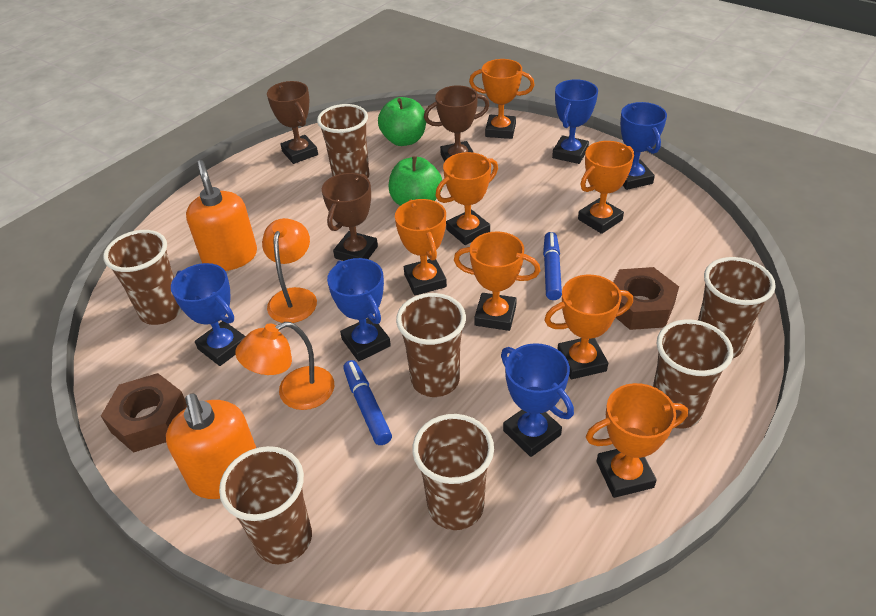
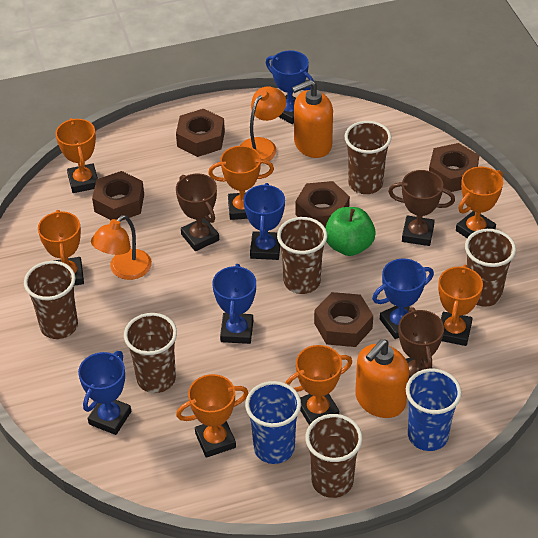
blue cup: none = 0 -> [245,381,301,464] [406,369,462,451] = 2
blue marker: [343,360,392,445] [543,232,562,300] = 2 -> none = 0
brown cup: [103,230,182,325] [219,446,312,565] [317,104,369,179] [396,293,466,397] [412,414,494,530] [653,320,733,428] [698,257,776,358] = 7 -> [24,261,78,339] [124,313,177,393] [277,217,327,294] [305,414,363,498] [345,121,392,194] [465,229,516,307] = 6
brown nut: [101,373,187,453] [613,267,679,330] = 2 -> [92,171,144,221] [176,109,225,157] [295,181,350,227] [314,292,373,347] [429,143,479,192] = 5
green apple: [378,97,426,146] [389,156,442,206] = 2 -> [325,207,376,256] = 1

